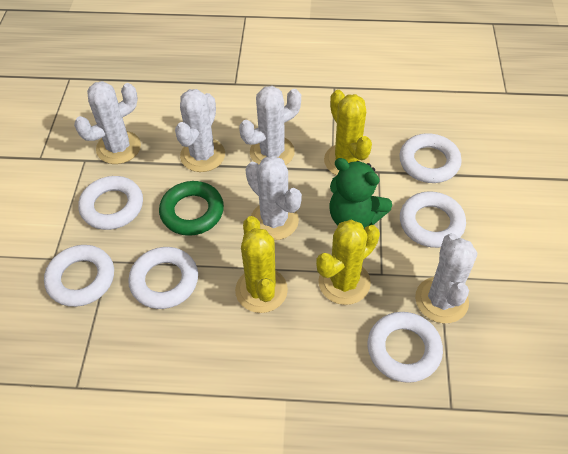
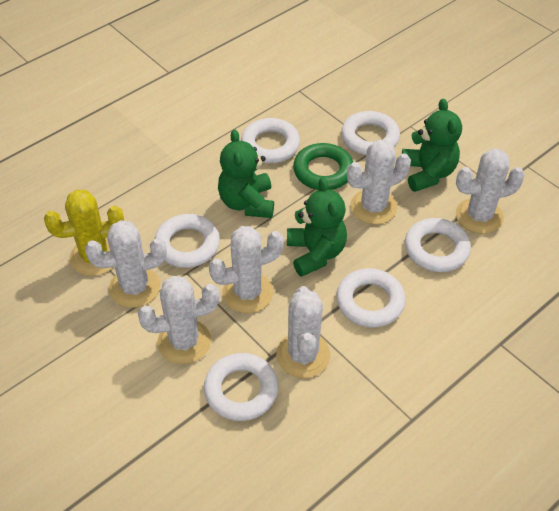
green teddy bear: [330,158,392,228] = 1 -> [218,129,274,218] [287,177,347,277] [402,99,462,192] = 3
white cactus: [74,81,141,164] [175,89,225,172] [239,86,301,165] [246,156,302,240] [415,233,477,323] = 5 -> [85,220,167,308] [138,276,219,364] [209,226,284,313] [276,286,330,378] [347,140,411,225] [456,148,525,234] = 6
yellow cactus: [235,216,288,313] [316,220,380,305] [324,90,372,176] = 3 -> [44,189,124,276] = 1

